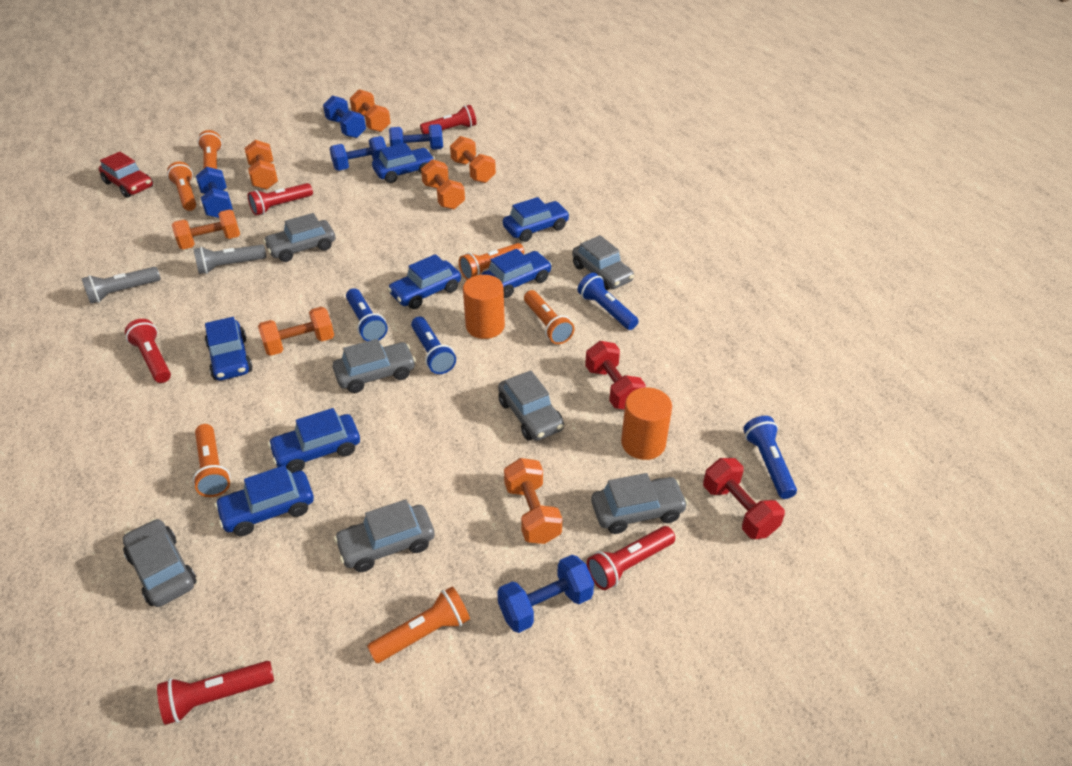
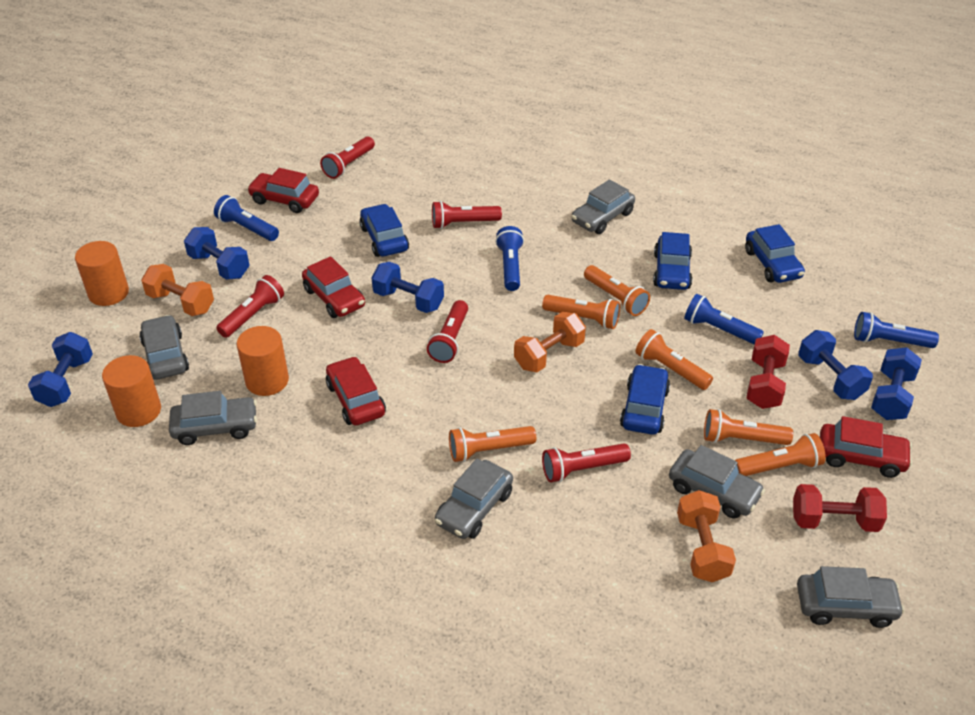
blue car: [205,317,253,381] [215,465,314,536] [268,408,360,473] [372,143,435,183] [388,254,461,309] [481,249,552,298] [503,197,570,242] = 7 -> [360,204,409,257] [620,364,670,435] [653,232,692,290] [745,224,805,283] = 4
grey car: [123,518,197,607] [263,213,335,262] [333,339,416,393] [334,499,435,572] [498,371,564,441] [572,235,634,290] [591,473,688,534] = 7 -> [139,315,189,380] [169,391,257,445] [435,458,513,539] [571,179,635,234] [669,445,765,518] [797,566,905,628] = 6
grey flashlight: [81,267,161,304] [193,245,267,274] = 2 -> none = 0
orange cylinder: [463,275,505,339] [621,387,672,460] = 2 -> [75,241,129,306] [102,355,161,427] [237,326,289,396] = 3
orange dumbbell: [172,209,240,250] [245,140,278,190] [258,307,334,356] [350,89,391,132] [421,159,465,209] [450,136,496,183] [504,458,562,544] = 7 -> [141,264,214,316] [514,312,586,372] [677,490,736,582] = 3
red car: [99,152,153,198] = 1 -> [247,168,319,213] [302,256,365,318] [326,356,386,426] [820,416,912,478] = 4

